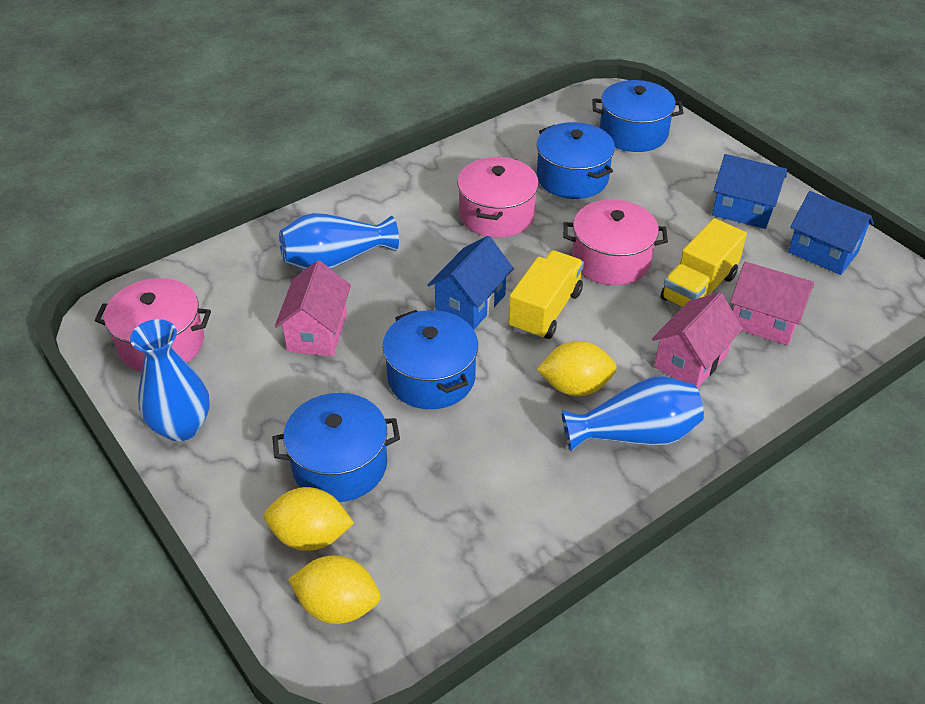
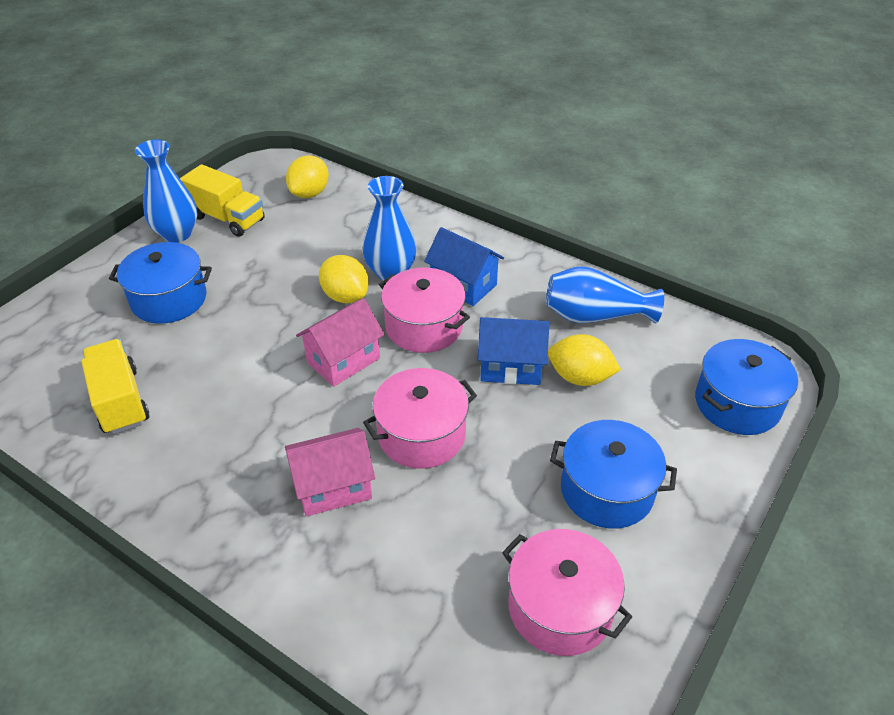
blue house: [428,236,514,330] [712,154,787,229] [788,191,874,275] = 3 -> [424,227,504,306] [478,317,549,385] = 2
blue pot: [272,393,400,502] [383,310,478,409] [537,122,615,199] [592,80,683,152] = 4 -> [109,242,212,324] [550,420,677,529] [695,339,798,435] = 3
pink house: [275,260,351,357] [652,292,743,389] [730,261,814,345] = 3 -> [285,428,375,517] [296,298,385,387] = 2

